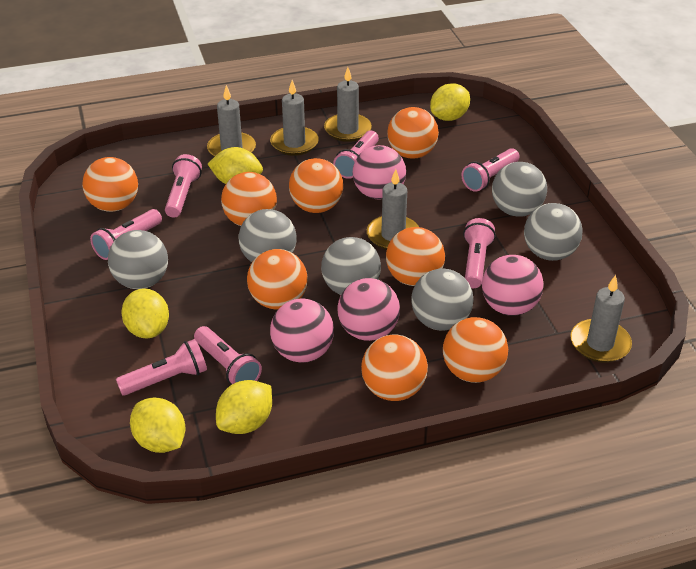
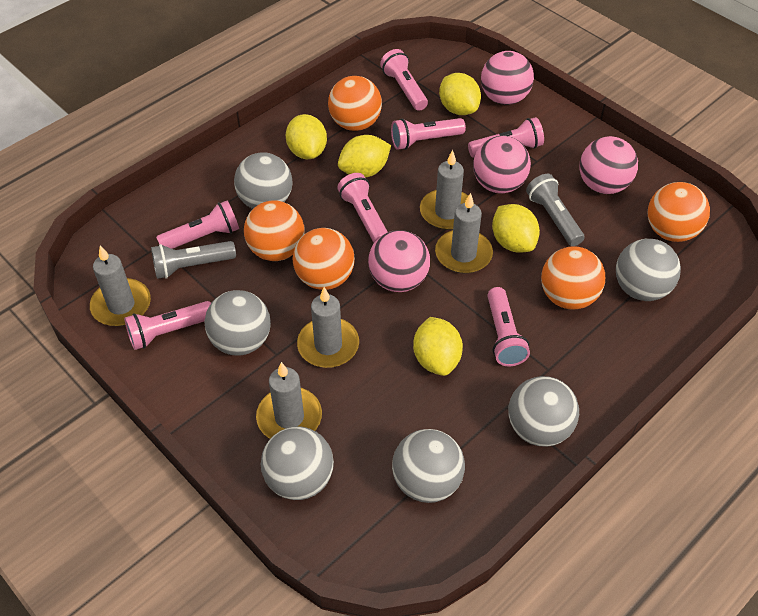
grey flashlight: none = 0 -> [151,241,236,279] [526,174,585,246] = 2
orange ball: [82,157,138,212] [221,172,277,226] [247,249,308,310] [289,158,343,213] [361,335,428,401] [386,227,445,286] [387,107,439,159] [443,317,508,383] = 8 -> [244,200,304,261] [292,228,355,290] [328,76,382,131] [541,246,605,310] [647,182,710,242] = 5

